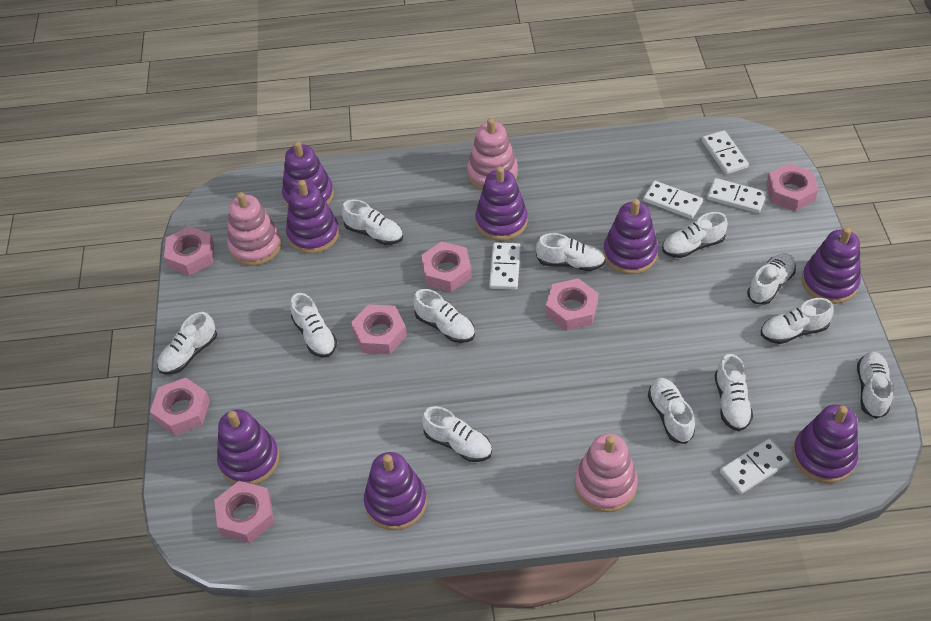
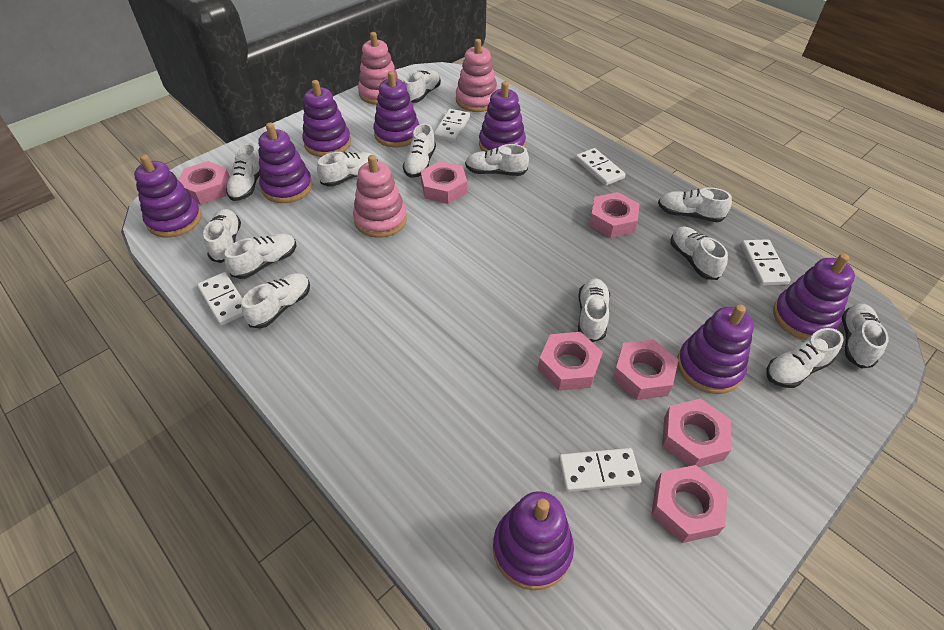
white shoe: [157,312,217,375] [290,293,337,358] [342,199,403,245] [414,289,475,343] [422,406,492,462] [536,233,606,271] [648,378,695,444] [662,212,728,258] [715,354,753,431] [747,253,796,305] [761,298,834,344] [857,352,893,419] = 12 -> [203,209,241,263] [224,233,296,279] [226,143,260,201] [242,273,310,328] [317,152,378,187] [403,123,436,178] [404,70,441,103] [465,144,529,176] [578,279,610,342] [658,187,732,222] [671,226,728,280] [766,328,844,388] [842,304,889,369] = 13

